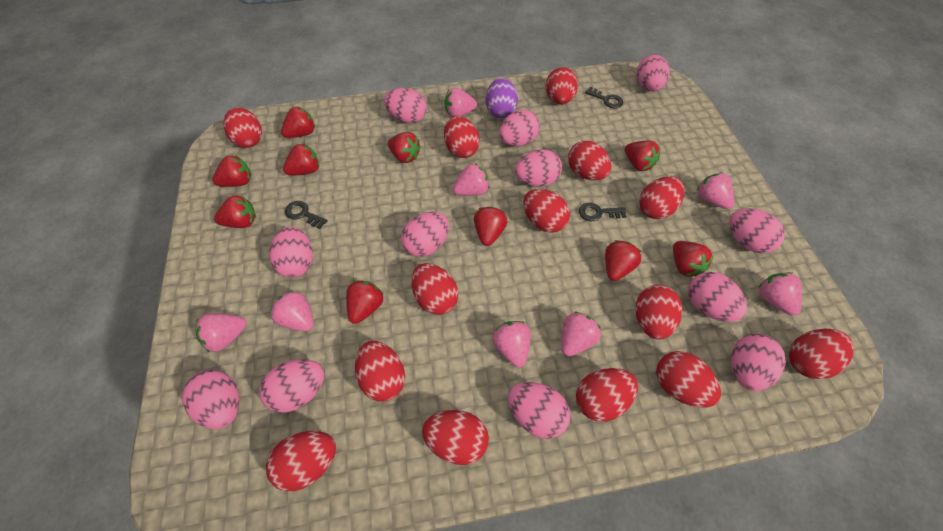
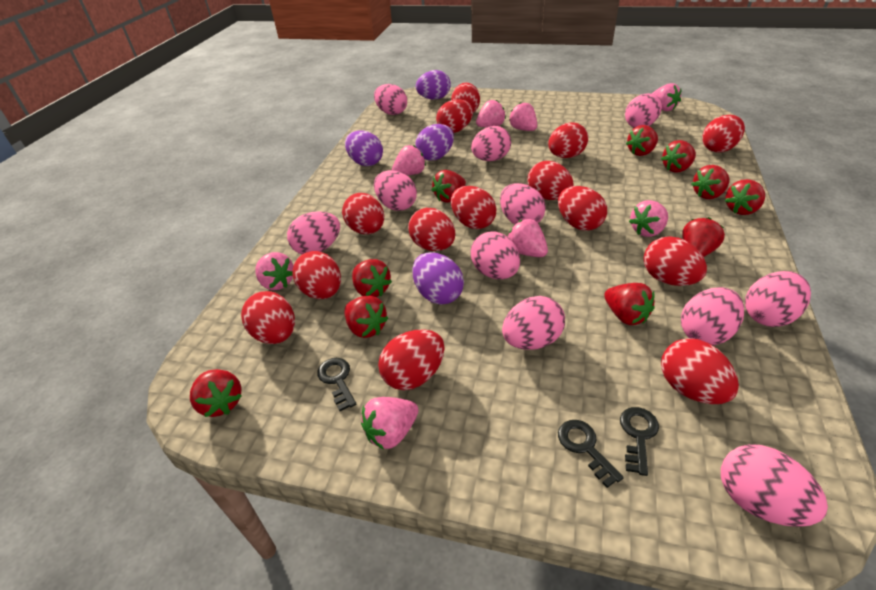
pink egg: [182,370,240,429] [259,359,324,413] [269,227,313,278] [384,88,427,123] [401,212,449,257] [499,109,540,146] [508,382,570,439] [515,149,562,187] [636,55,670,91] [688,272,747,322] [729,208,785,253] [731,334,786,391] = 12 -> [287,211,340,254] [374,84,407,115] [374,170,417,211] [471,126,511,161] [471,231,520,279] [500,183,546,224] [502,296,565,350] [625,93,662,128] [681,287,744,345] [721,444,828,527] [745,271,811,327] = 11
purple egg: [486,78,518,118] = 1 -> [345,131,383,166] [412,252,464,305] [415,70,451,100] [416,124,454,161] = 4

